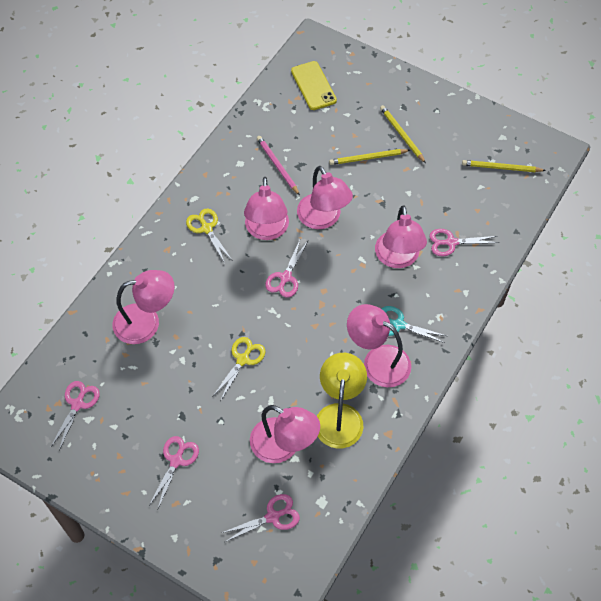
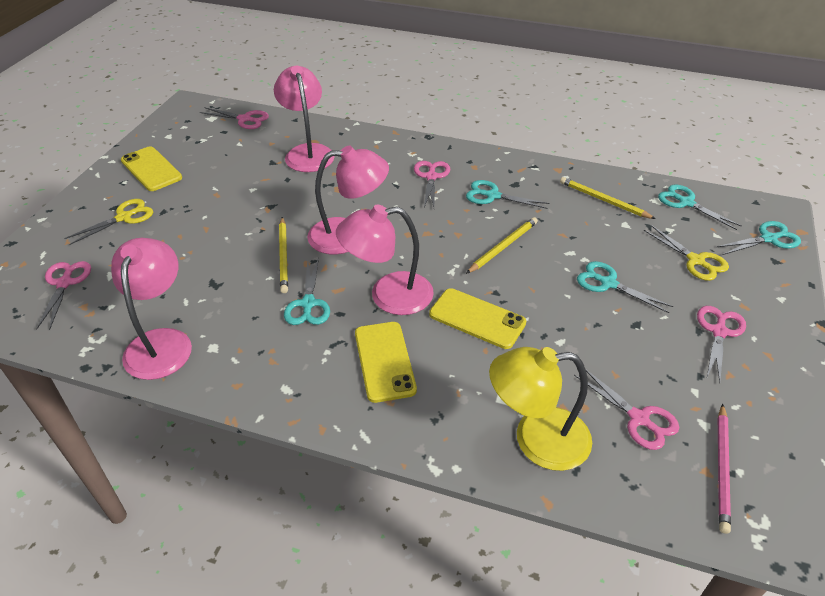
pink lamp: [112,270,175,344] [244,177,289,240] [250,405,320,463] [297,166,353,229] [347,304,411,387] [375,205,427,268] = 6 -> [111,238,192,380] [274,65,335,172] [307,146,389,255] [336,205,434,315] = 4
turquoise scissors: [382,306,446,343] = 1 -> [284,258,330,325] [466,180,550,209] [577,261,673,313] [658,185,742,230] [716,221,801,255] = 5
yellow phone: [291,61,337,110] = 1 -> [121,147,182,191] [355,322,417,403] [429,288,526,349] = 3

